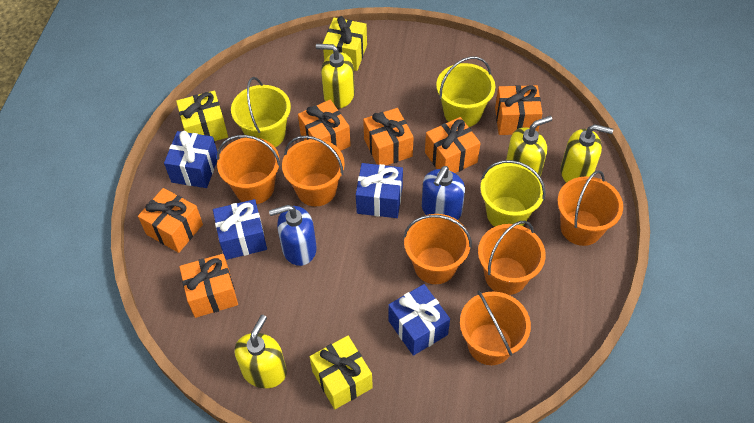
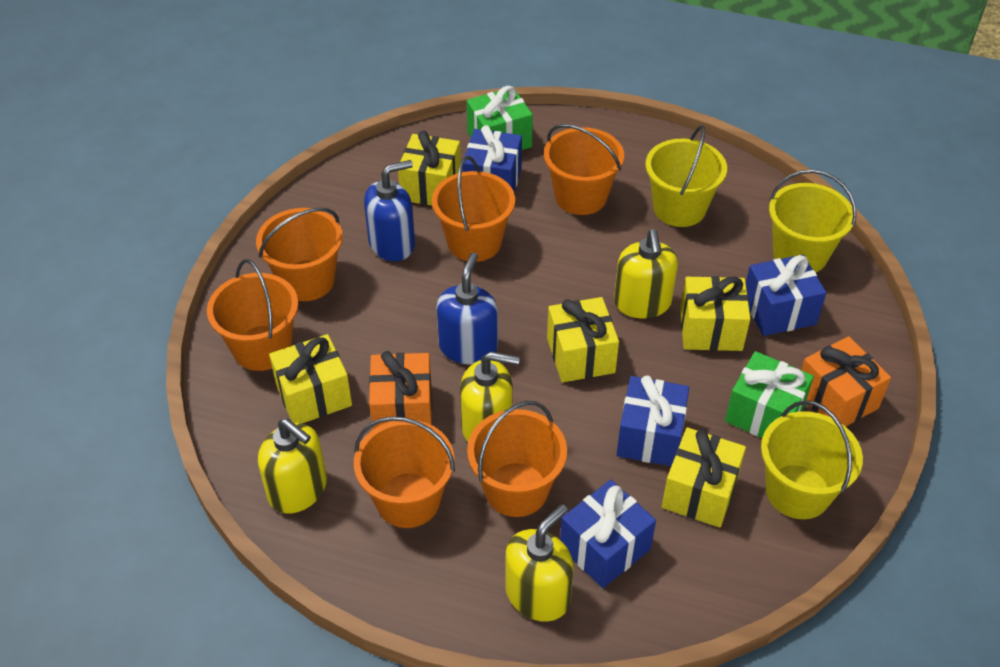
green gift: none = 0 -> [467,86,533,150] [725,351,814,438] = 2
orange gift: [138,188,203,253] [179,254,238,318] [298,100,351,151] [363,108,413,166] [425,117,480,173] [495,85,543,135] = 6 -> [369,351,432,429] [801,336,891,426] = 2
yellow gift: [176,91,228,141] [309,336,373,409] [323,16,367,71] = 3 -> [269,334,352,423] [398,130,461,206] [547,297,619,382] [662,427,746,528] [680,276,750,351] = 5

